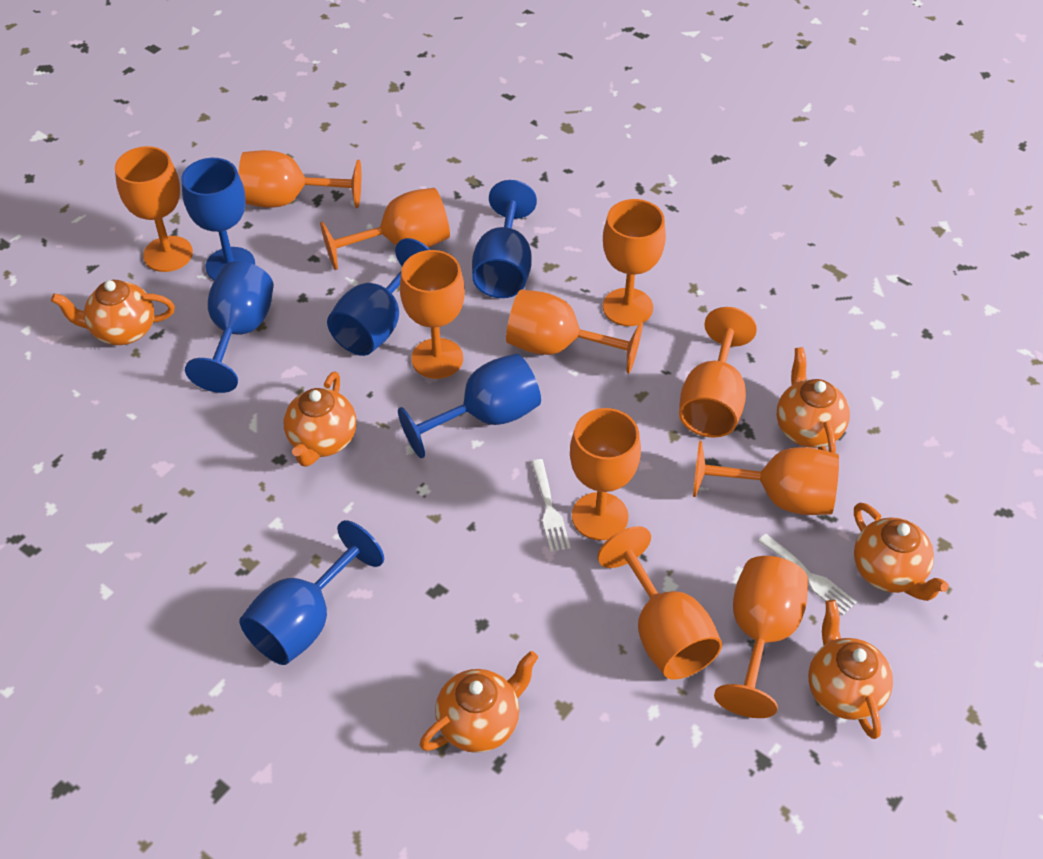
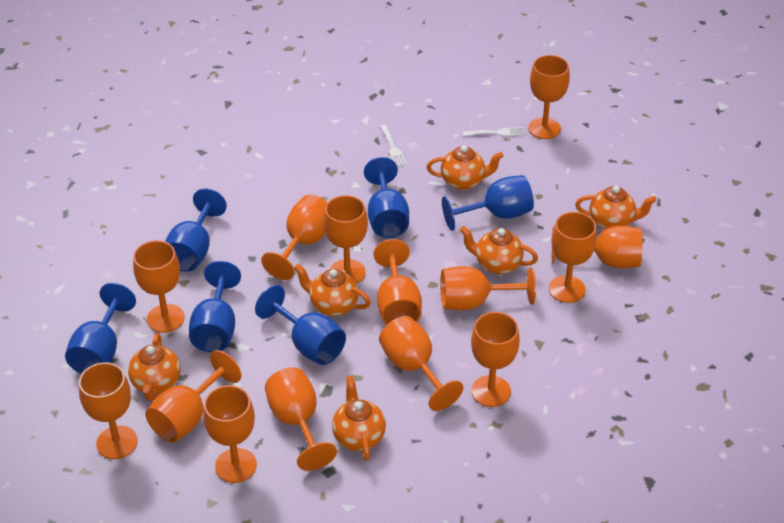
orange goblet: [115,146,193,272] [239,150,361,208] [320,188,450,270] [400,250,465,379] [506,290,643,373] [570,408,641,540] [597,526,722,680] [603,199,666,326] [679,307,757,438] [693,441,839,515] [714,556,808,718] = 11 -> [79,362,138,459] [133,240,185,333] [145,350,241,443] [203,385,257,483] [261,195,328,280] [265,368,337,471] [324,195,368,284] [374,239,422,325] [379,316,463,411] [440,266,536,310] [471,312,520,407] [528,55,570,139] [549,212,597,303] [552,226,642,268] = 14

